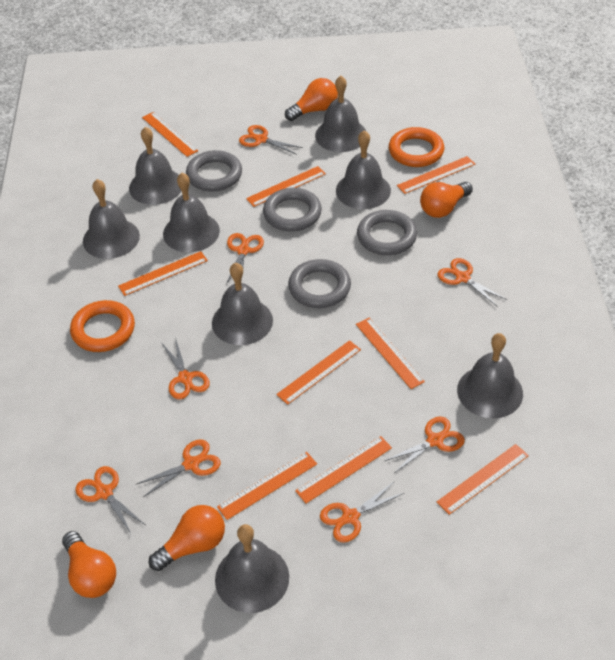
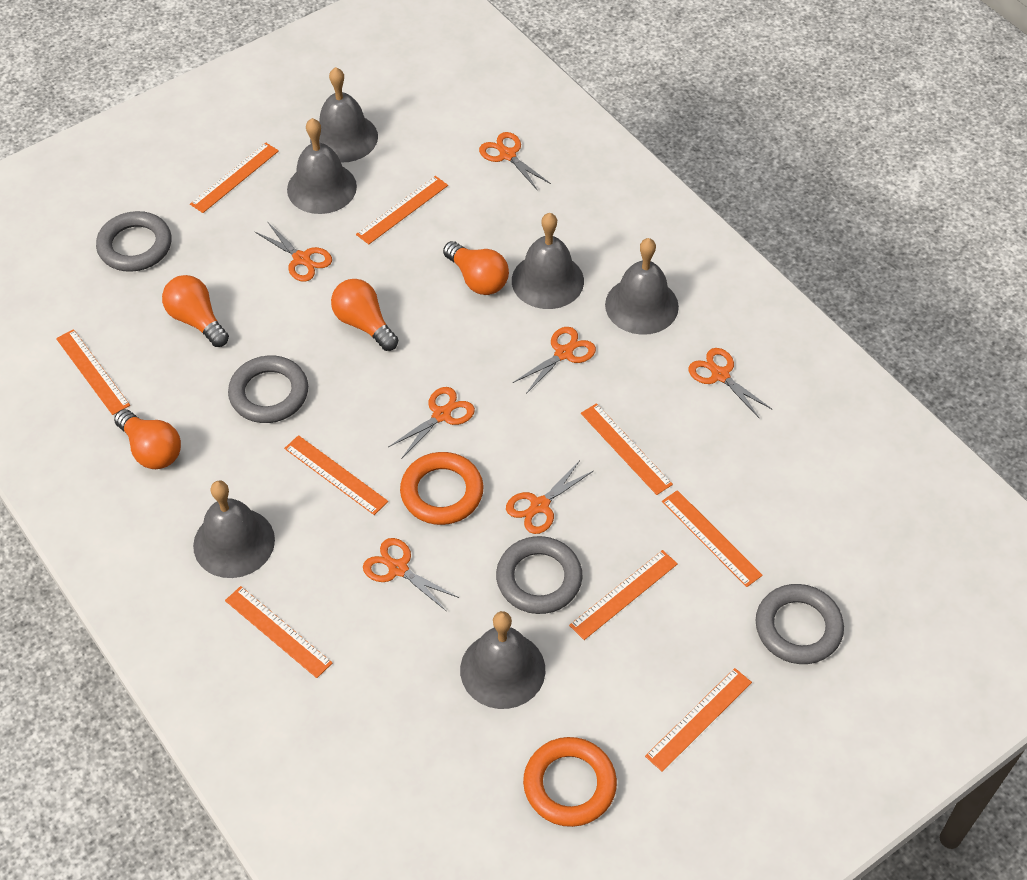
grey bell: [83,179,140,259] [129,127,181,205] [163,173,220,253] [212,262,273,345] [215,524,289,613] [315,76,366,152] [336,130,391,209] [457,333,523,418] = 8 -> [193,481,275,578] [287,118,357,214] [310,67,378,163] [460,611,545,709] [512,213,584,309] [605,238,679,335] = 6
orange scissors: [75,466,145,534] [137,439,221,497] [162,337,210,399] [226,233,264,284] [239,125,303,155] [320,482,404,543] [384,417,465,473] [437,258,507,307] = 8 -> [255,222,332,282] [363,538,459,611] [389,387,475,458] [479,132,551,191] [506,461,593,534] [513,327,596,394] [688,348,773,419] = 7

